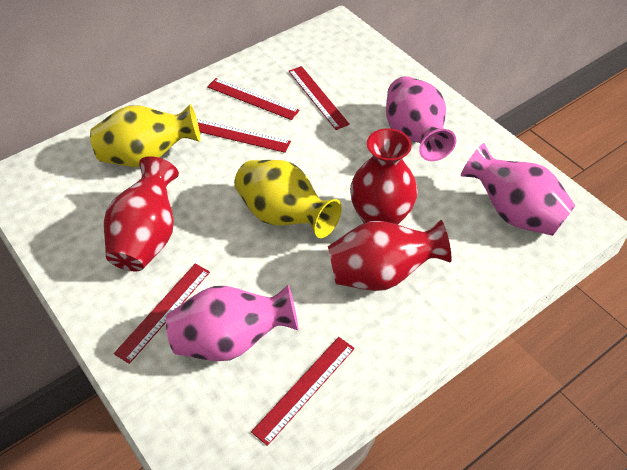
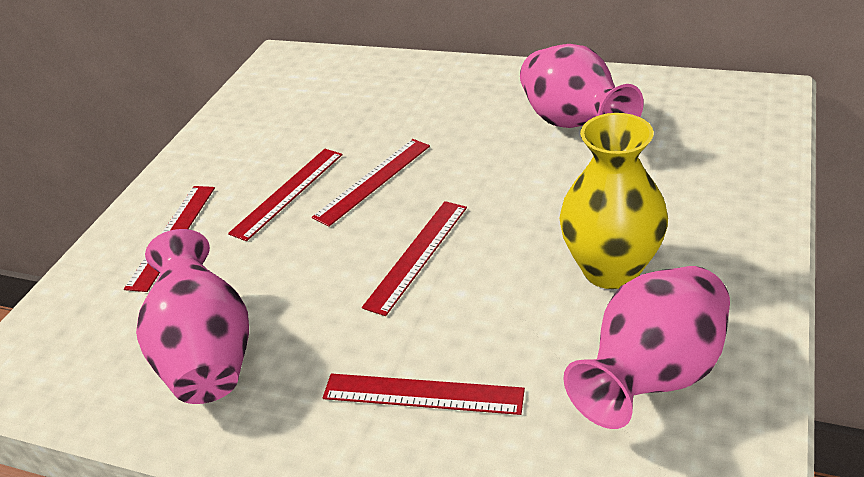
red vase: [104,156,179,271] [328,220,452,291] [350,128,417,225] = 3 -> none = 0
yellow vase: [90,104,200,167] [234,160,342,238] = 2 -> [560,113,668,289] = 1

